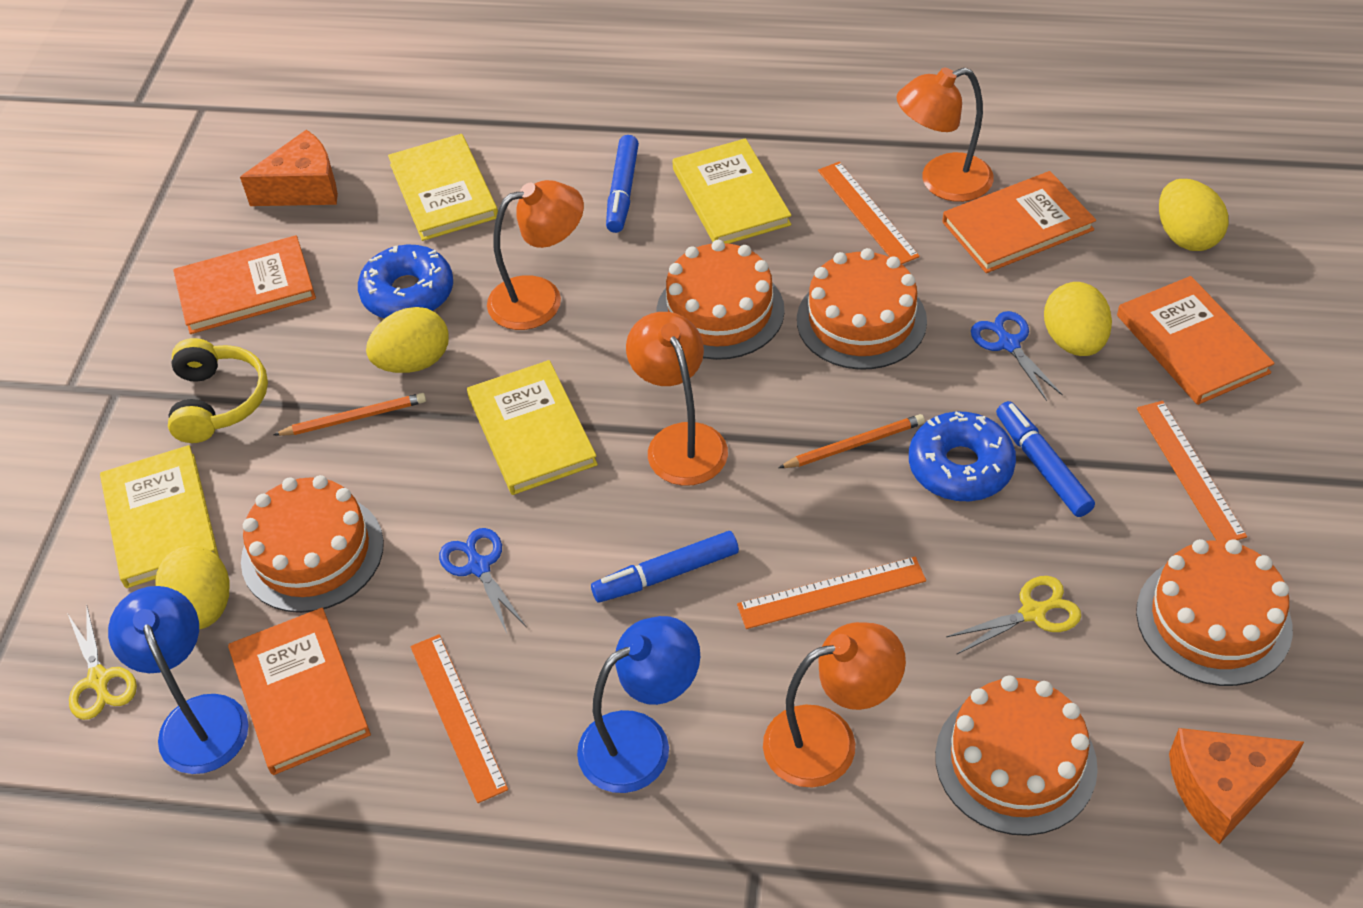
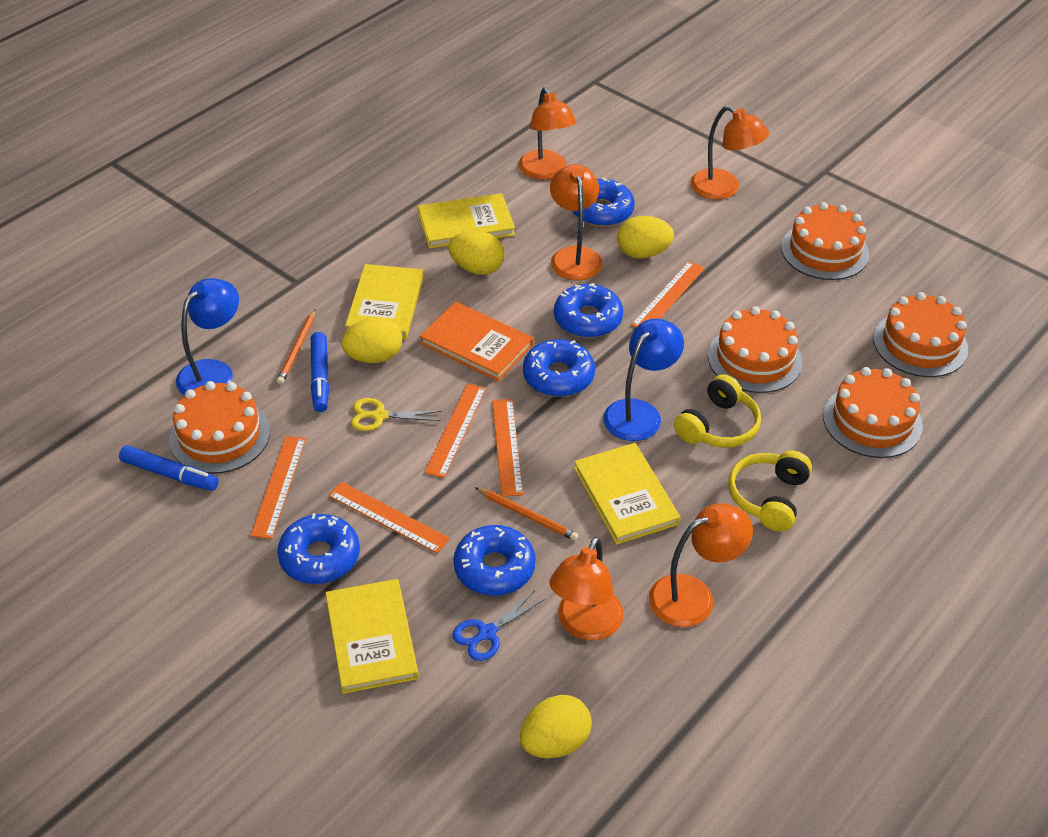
blue donut: [358,245,453,319] [909,411,1016,502] = 2 -> [277,513,360,584] [454,525,536,596] [523,339,595,397] [554,283,623,338] [573,177,635,227] = 5
blue marker: [591,531,739,602] [606,135,639,233] [996,401,1095,517] = 3 -> [119,445,219,491] [311,332,329,412] = 2
blue scissors: [439,528,526,633] [971,311,1063,401] = 2 -> [452,590,545,661] = 1
orange book: [173,235,316,334] [228,608,371,775] [942,171,1096,273] [1117,276,1275,405] = 4 -> [420,302,533,381] = 1
orange cheese: [240,130,338,206] [1169,728,1304,844] = 2 -> none = 0
orange lamp: [487,180,584,330] [626,312,728,486] [763,622,906,788] [896,68,994,202] = 4 -> [519,87,576,180] [549,536,623,640] [550,164,602,280] [649,503,753,627] [690,106,769,199] = 5
orange ruler: [410,634,508,803] [737,557,926,629] [818,162,920,264] [1137,401,1247,542] = 4 -> [250,436,306,539] [328,482,450,553] [424,384,486,478] [492,399,523,497] [631,261,705,328] = 5
yellow headphones: [168,338,268,443] = 1 -> [674,374,761,448] [728,451,812,532] = 2
yellow scissors: [67,604,137,720] [946,576,1081,655] = 2 -> [351,398,442,431] = 1

